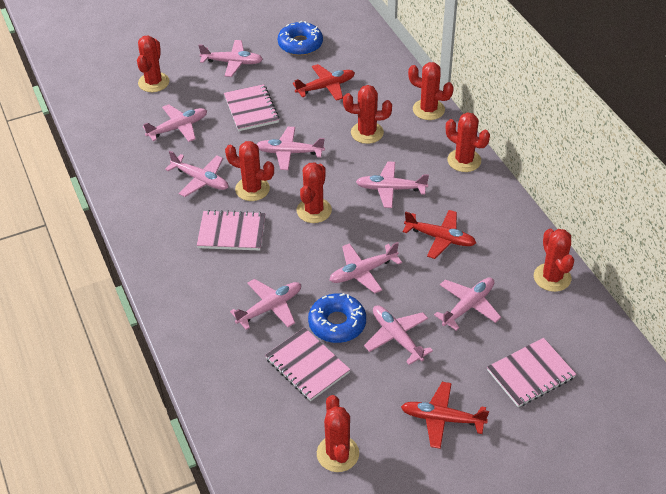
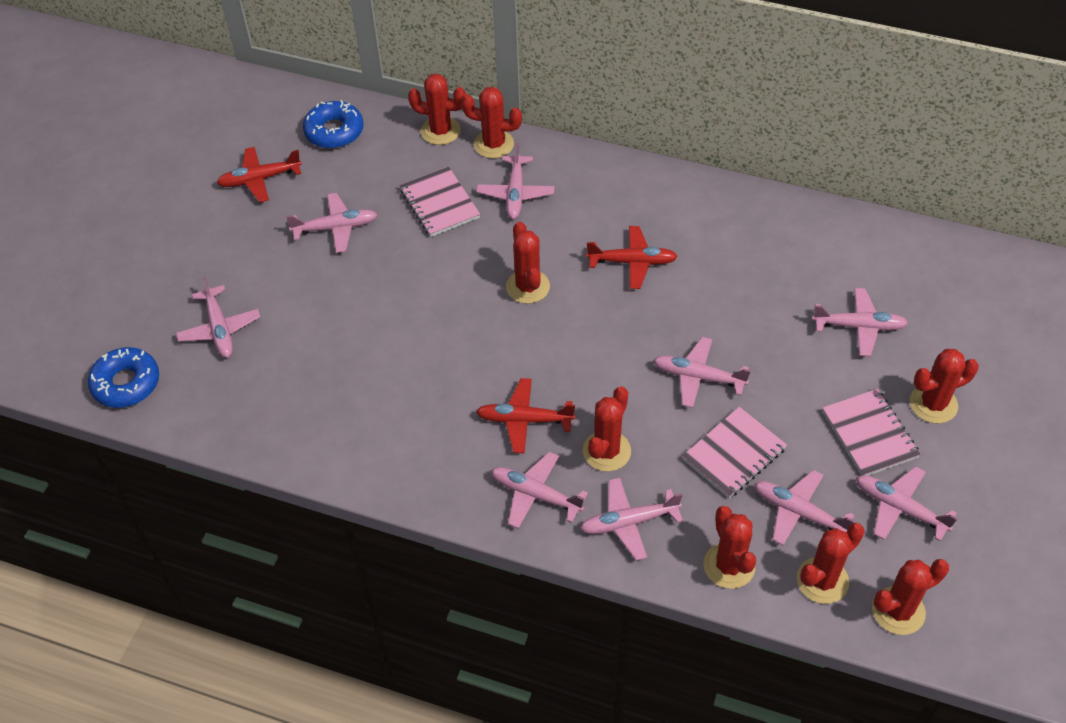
pink notebook: [197,210,265,250] [224,84,279,131] [265,327,350,401] [487,338,576,407] = 4 -> [400,167,480,237] [682,407,787,498] [822,389,921,476] = 3

